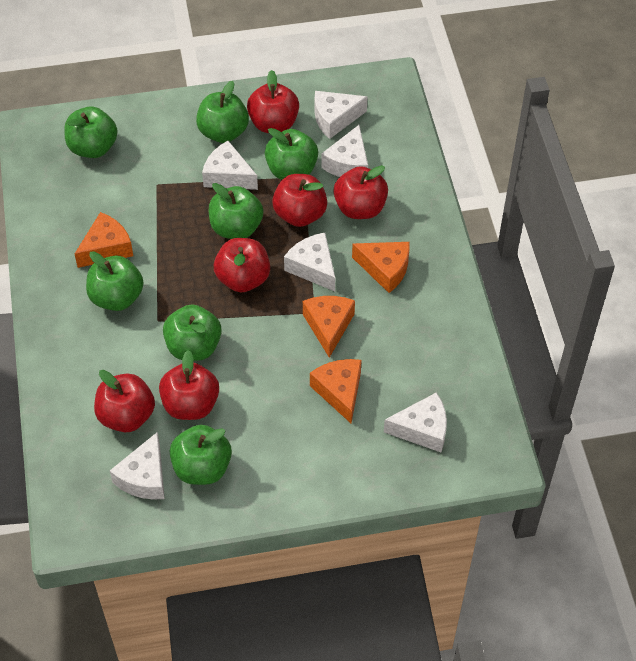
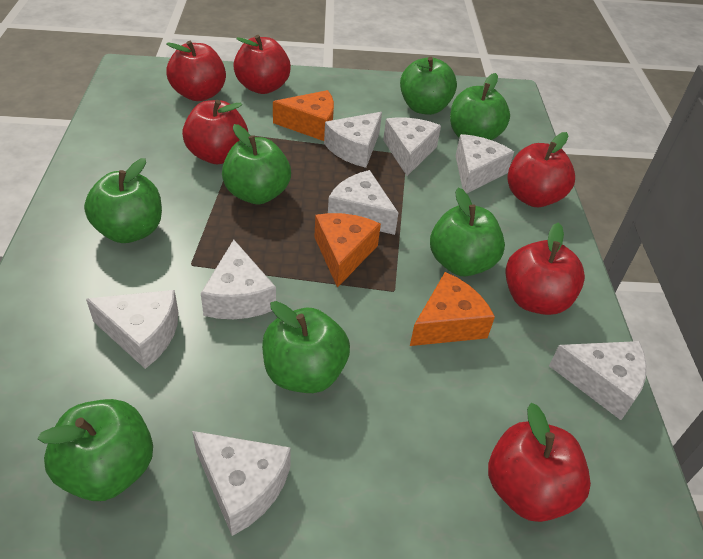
orange cheese: [75,212,133,268] [303,296,355,358] [310,359,362,423] [352,242,410,293] = 4 -> [273,90,334,141] [314,213,381,288] [410,272,495,346] = 3
white cheese: [110,432,165,500] [202,141,258,190] [284,233,335,291] [315,91,368,139] [321,125,368,177] [384,392,447,453] = 6 -> [86,290,179,369] [192,431,291,536] [201,240,276,319] [324,112,382,168] [328,170,398,235] [383,117,441,176] [456,134,514,193] [549,341,647,420] = 8

